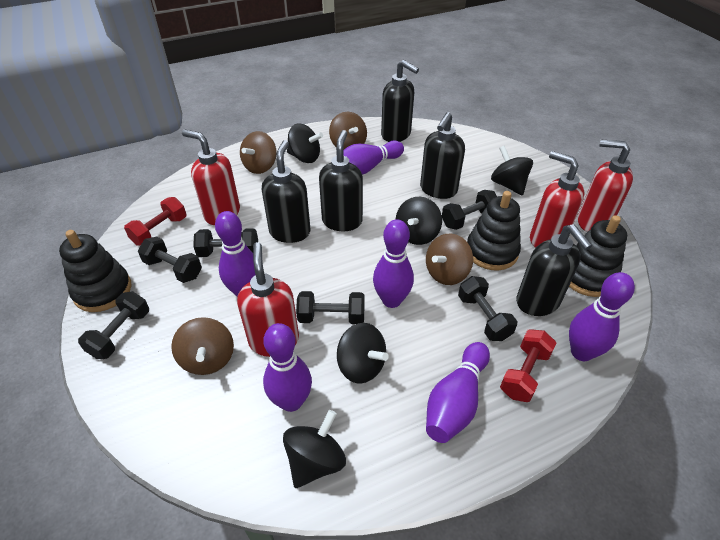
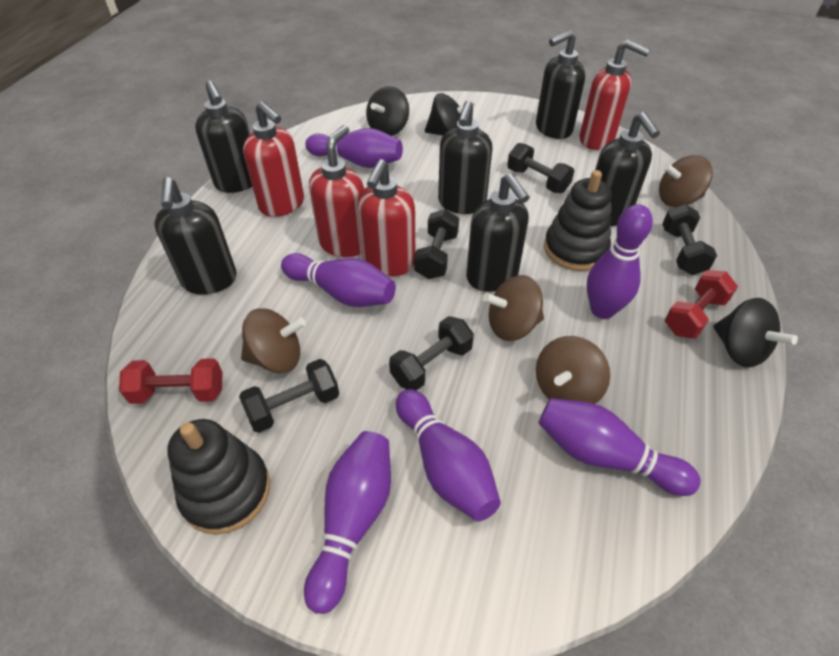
black dumbbell: [78,291,149,359] [138,237,202,283] [193,228,258,257] [296,291,365,324] [442,190,497,230] [458,276,518,341] = 6 -> [239,359,339,433] [389,316,474,391] [414,209,459,279] [507,143,574,193] [662,204,717,275] = 5
black soap dispenser: [262,140,310,243] [319,130,363,231] [381,60,419,142] [420,112,465,199] [516,224,592,316] = 5 -> [154,177,237,295] [195,80,252,193] [438,101,492,214] [466,173,530,292] [536,30,585,139] [595,112,660,226] = 6
black spinning top: [283,410,346,488] [287,124,323,163] [337,323,389,384] [396,197,442,245] [491,146,533,196] = 5 -> [366,86,409,136] [425,93,476,136] [713,298,798,368] = 3
black stacking toy: [59,230,131,312] [467,191,521,270] [569,215,627,297] = 3 -> [167,419,270,535] [544,170,612,271] = 2

